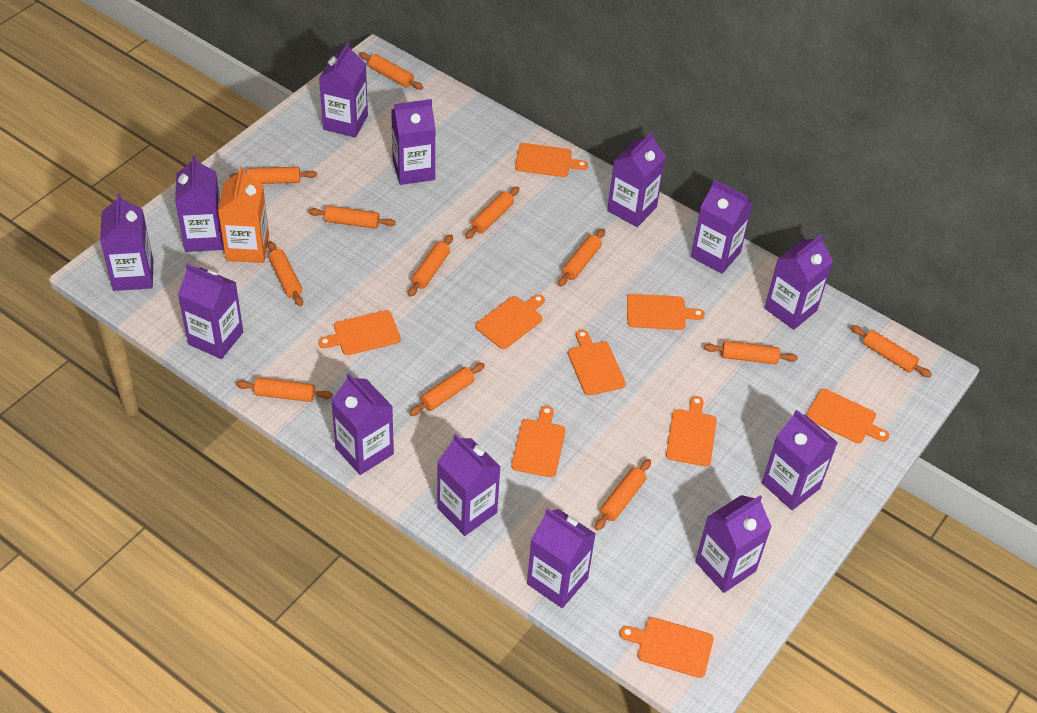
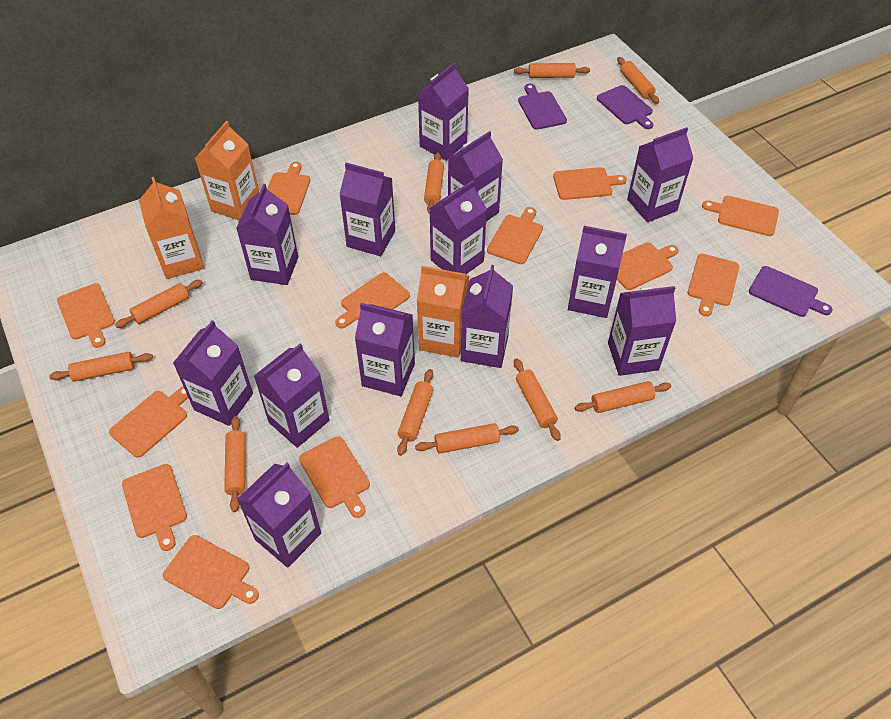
orange carton: [218,166,269,263] = 1 -> [139,177,204,279] [195,121,259,221] [417,266,469,358] = 3
orange cutting board: [318,310,401,355] [475,294,545,349] [511,406,566,477] [515,143,588,177] [568,330,626,396] [620,617,713,678] [627,294,705,330] [666,396,717,466] [806,389,889,443] = 9 -> [57,283,115,348] [109,386,188,458] [122,464,187,551] [163,535,259,609] [267,162,310,215] [299,436,370,518] [335,273,410,329] [487,207,543,264] [553,167,627,200] [617,242,679,290] [688,254,739,316] [702,196,779,236] = 12
orange rolling pin: [230,167,317,184] [236,378,333,402] [268,241,303,307] [308,206,396,229] [359,52,423,90] [408,235,453,297] [409,363,485,416] [465,187,519,239] [558,229,605,286] [595,459,651,531] [704,341,798,364] [851,325,932,378] = 12 -> [49,352,153,382] [115,280,203,328] [224,416,246,512] [397,369,434,456] [415,423,519,454] [424,152,444,214] [514,63,590,78] [514,358,560,441] [575,381,671,413] [617,57,659,104] = 10
purple cutting board: none = 0 -> [518,84,567,130] [597,85,653,129] [749,266,833,317] = 3

